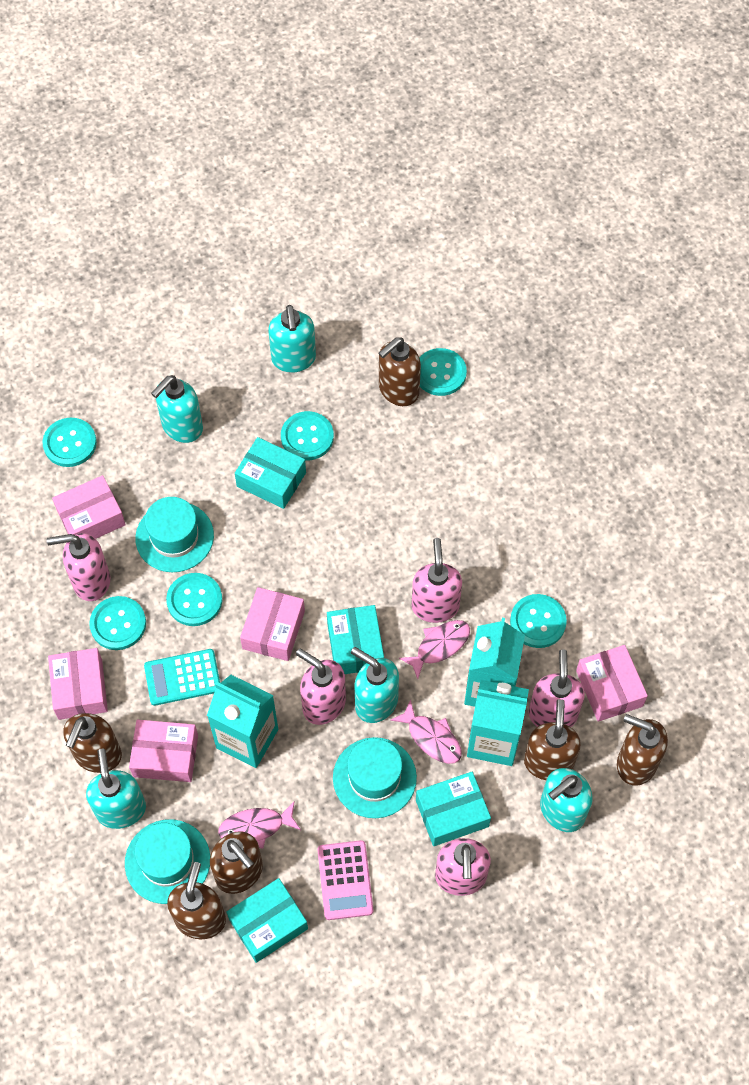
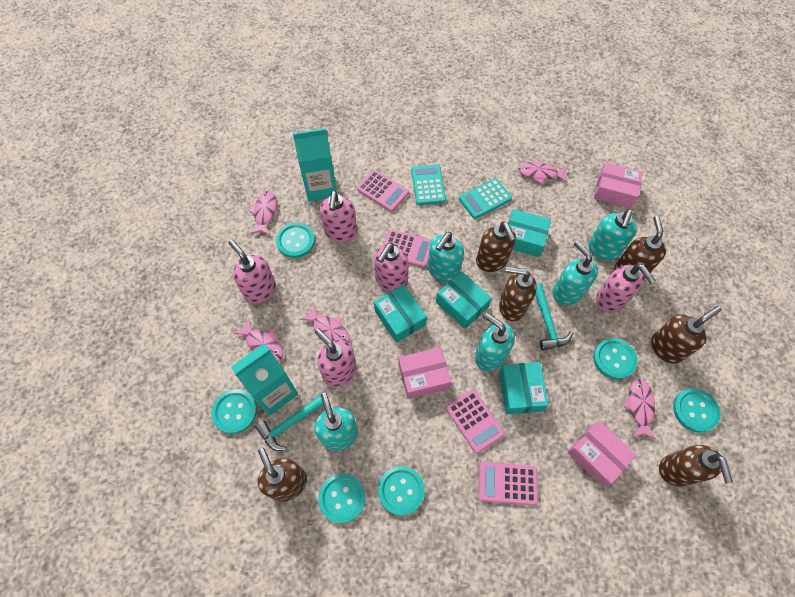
pink box: [48,648,108,720] [52,475,126,539] [129,720,198,782] [240,587,305,661] [576,645,648,722] = 5 -> [399,347,451,399] [567,421,637,487] [594,162,643,209] = 3
pink calculator: [317,840,373,920] = 1 -> [357,170,409,212] [383,229,432,268] [446,389,505,454] [479,462,538,506] = 4
pink fish: [218,801,301,849] [390,699,462,764] [399,620,470,679] = 3 -> [234,318,283,362] [249,191,277,235] [300,305,350,343] [518,162,568,184] [623,379,656,439] = 5
turquoise calculator: [144,649,220,706] = 1 -> [411,164,446,205] [459,178,512,219] = 2
turquoise carton: [207,675,278,768] [464,618,525,707] [467,680,529,766] = 3 -> [231,344,298,416] [293,128,337,201] = 2
turquoise hammer: none = 0 -> [255,392,324,451] [535,284,573,351] = 2
turquoise hat: [125,819,210,904] [135,497,214,572] [333,737,417,818] = 3 -> none = 0

